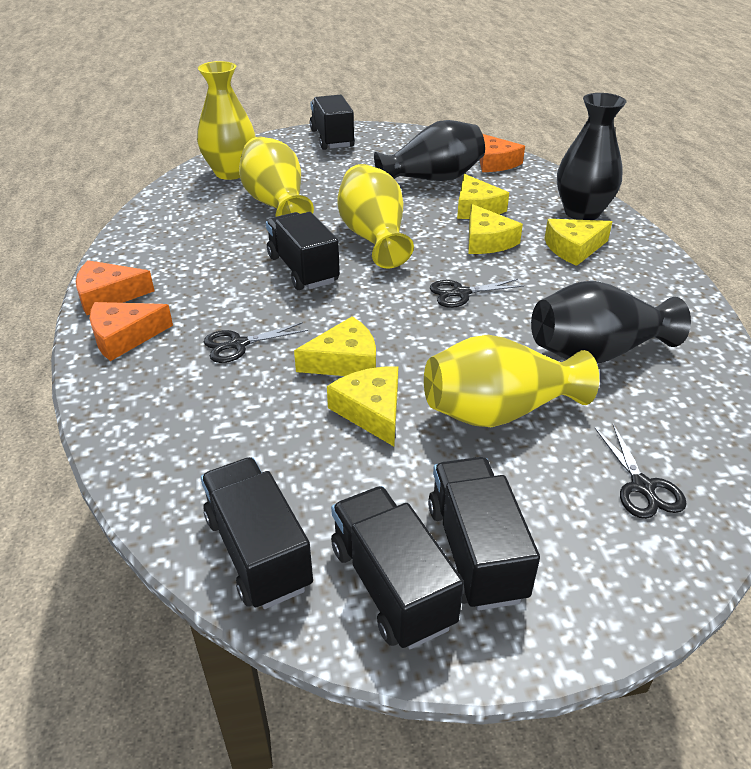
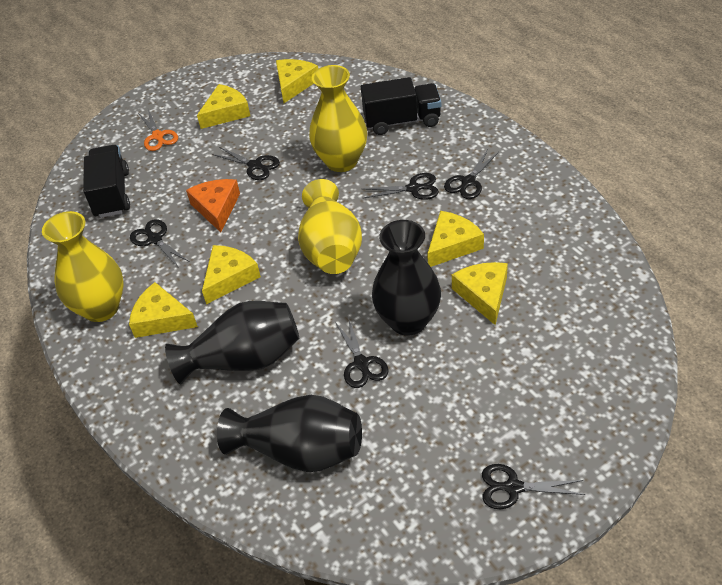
black scissors: [204,322,308,363] [430,279,524,308] [595,424,687,519] = 3 -> [130,219,190,268] [212,147,280,180] [335,317,388,388] [363,173,439,200] [444,149,499,199] [482,464,585,509] = 6
black truck: [201,457,313,609] [266,212,340,290] [309,95,355,150] [331,486,464,649] [428,457,540,611] = 5 -> [83,145,130,218] [361,77,441,135] = 2
orange cheese: [76,260,154,315] [90,302,173,361] [480,134,525,172] = 3 -> [186,179,240,232] = 1
orange scissors: none = 0 -> [138,109,178,151] = 1
yellow cheese: [294,316,376,376] [327,366,398,446] [457,174,509,219] [468,204,523,254] [544,219,612,266] = 5 -> [129,282,198,338] [197,84,250,129] [202,245,261,304] [276,59,318,103] [427,211,484,267] [452,262,508,325] = 6
yellow vase: [197,61,256,180] [239,137,314,217] [337,164,414,268] [424,335,599,427] = 4 -> [42,211,123,322] [298,179,362,274] [309,65,367,172] = 3

